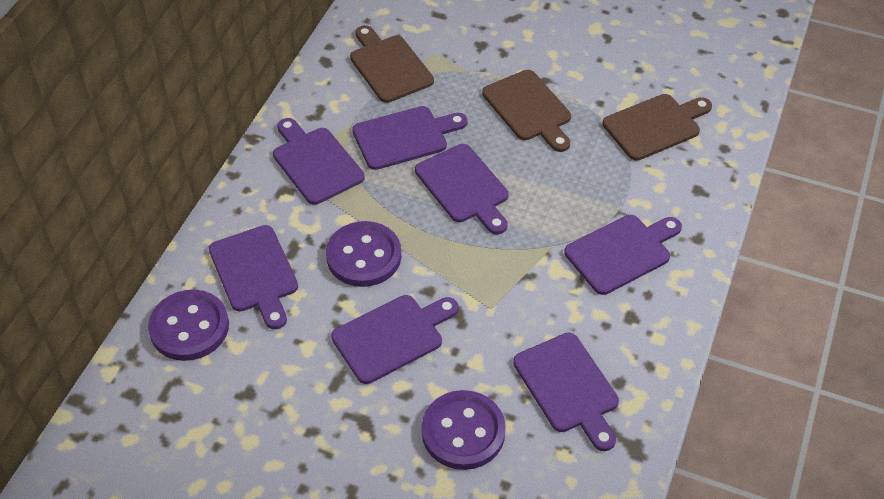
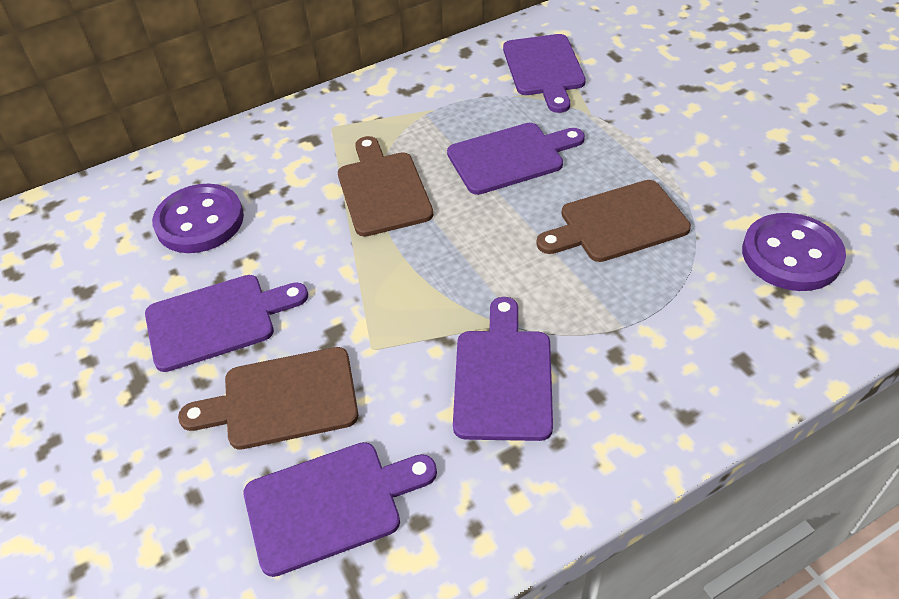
purple button: [148,290,229,361] [326,221,401,287] [422,390,506,470] = 3 -> [152,183,244,253] [742,213,846,291] = 2
purple cutting board: [209,225,298,329] [273,118,365,205] [331,295,458,384] [352,106,468,170] [415,144,508,234] [513,333,619,451] [564,215,682,295] = 7 -> [145,275,308,372] [244,442,437,577] [447,123,585,195] [453,297,553,441] [503,34,586,113] = 5

